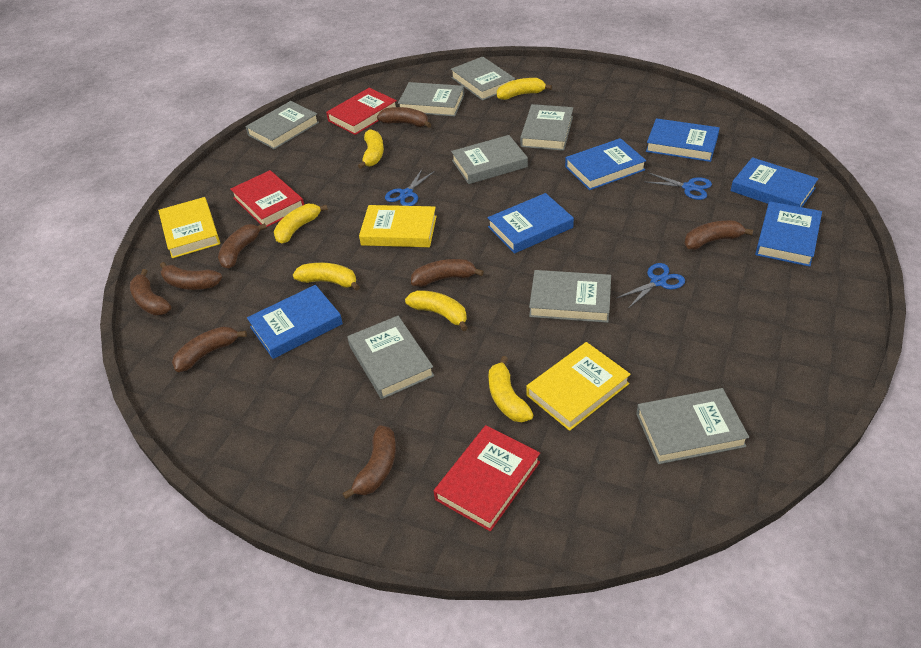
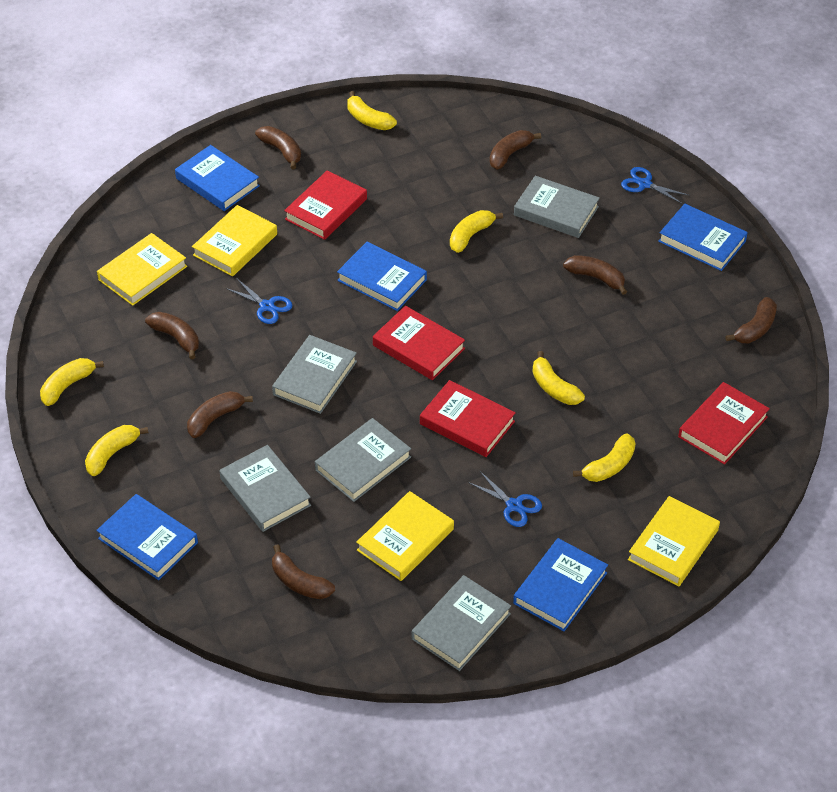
blue book: [247,285,343,359] [488,193,574,254] [565,138,646,190] [646,118,720,162] [731,157,819,207] [755,201,822,267] = 6 -> [96,494,198,580] [175,145,260,211] [337,242,427,311] [513,538,608,631] [658,204,748,271] = 5
brown banana: [130,269,171,316] [160,262,222,290] [172,326,247,372] [218,223,267,269] [342,425,396,499] [377,107,431,128] [411,259,484,287] [684,221,753,250] = 8 -> [145,312,199,359] [187,391,253,438] [255,126,301,169] [272,544,335,599] [490,130,541,169] [563,255,627,295] [725,297,777,343] = 7
grey book: [245,101,319,149] [347,316,434,399] [398,82,464,117] [451,57,515,101] [451,135,528,184] [520,104,573,151] [529,270,611,323] [636,388,749,464] = 8 -> [220,445,311,532] [272,335,357,414] [315,418,411,502] [412,575,511,671] [514,176,600,238] = 5
red book: [231,170,304,227] [326,88,397,135] [434,425,540,531] = 3 -> [284,170,367,240] [373,306,465,380] [420,380,516,457] [678,382,770,465] = 4
yellow book: [158,197,220,258] [359,205,437,247] [526,342,631,431] = 3 -> [97,233,187,306] [192,205,277,277] [356,491,454,581] [628,496,720,586] = 4

